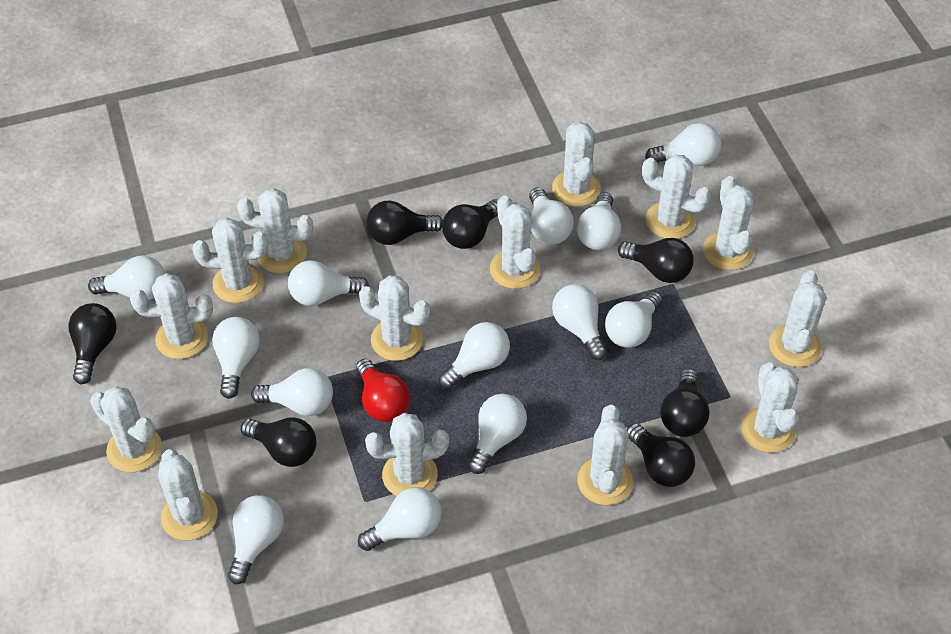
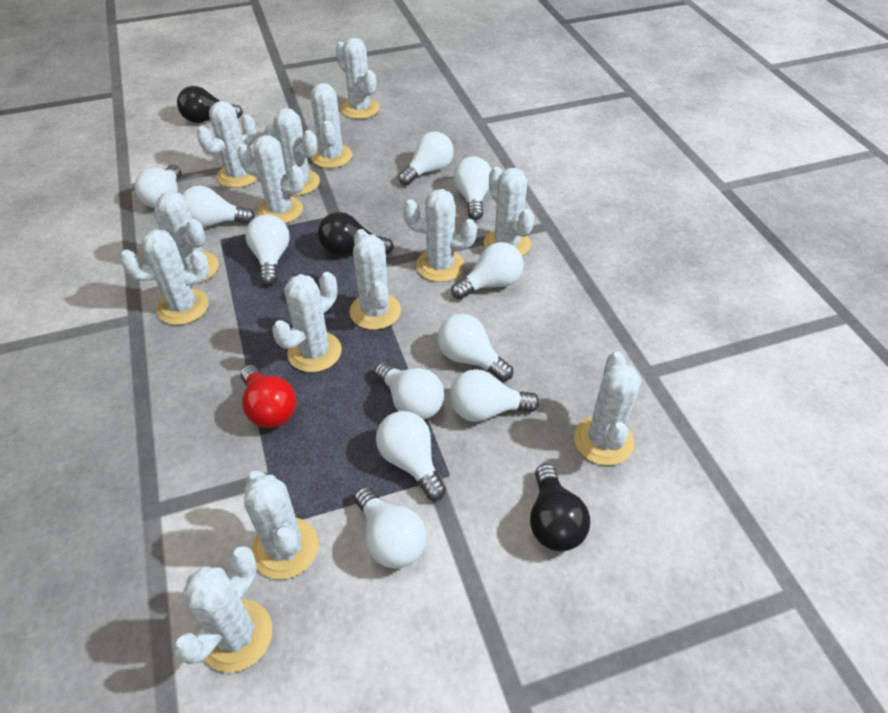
black light bulb: [68,303,117,384] [241,417,316,467] [366,201,443,245] [442,199,498,249] [618,238,694,283] [627,423,695,487] [661,369,709,437] = 7 -> [177,86,243,123] [318,212,394,255] [530,464,590,551] = 3
white light bulb: [88,256,165,300] [212,317,260,399] [228,495,284,584] [251,368,333,416] [288,261,369,306] [358,487,442,551] [439,322,510,389] [468,394,527,474] [529,187,574,245] [552,284,607,360] [577,192,621,250] [605,291,663,348] [645,123,721,166] = 13 -> [135,165,181,208] [182,185,255,227] [245,214,290,285] [354,486,426,568] [374,362,444,420] [376,411,446,501] [398,132,454,185] [438,314,513,381] [450,369,540,422] [451,242,523,299] [453,157,492,220] = 11

